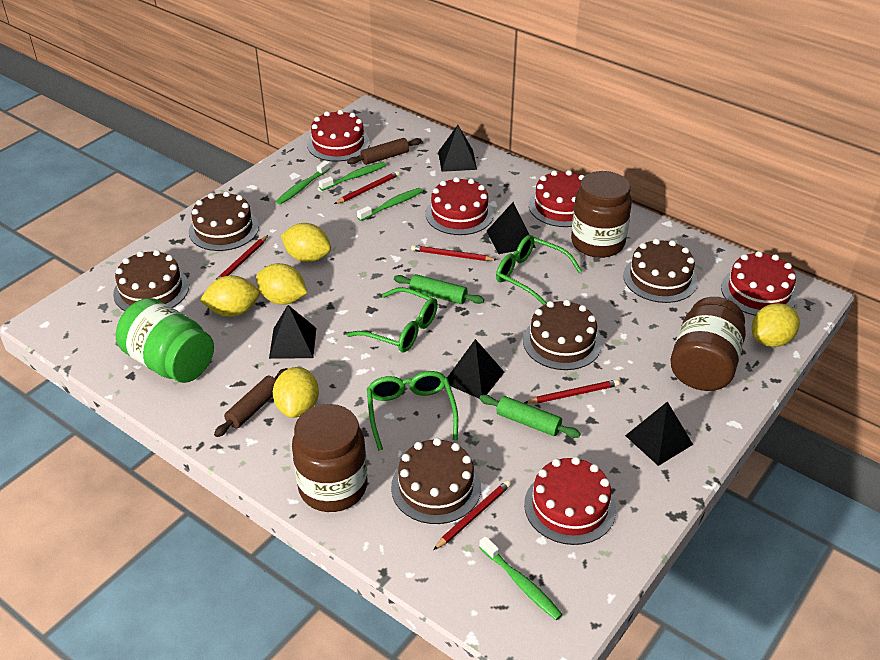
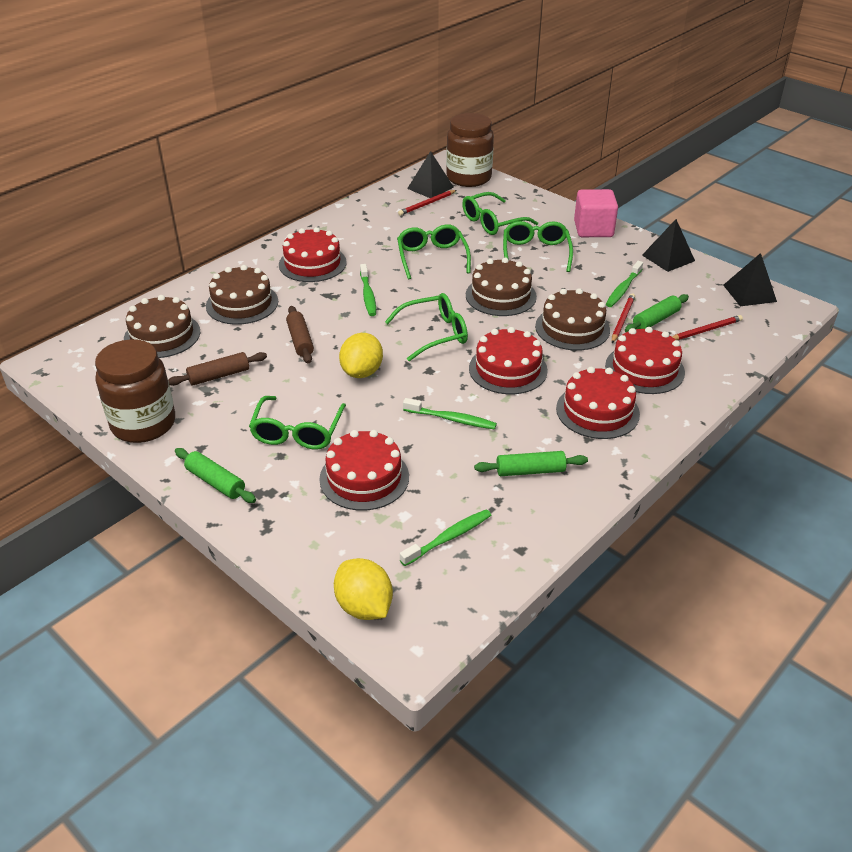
black pyramid: [269,305,316,359] [438,125,477,172] [447,339,504,398] [487,202,536,254] [625,401,693,466] = 5 -> [407,151,453,198] [642,219,695,272] [723,253,777,306] = 3
brown cake: [113,250,189,311] [189,191,259,251] [391,438,481,524] [523,300,602,370] [623,239,698,303] = 5 -> [124,295,201,358] [206,265,278,325] [466,258,537,316] [535,288,610,351] = 4
brown jar: [292,404,367,512] [571,171,632,258] [671,297,746,391] = 3 -> [95,339,175,443] [446,113,494,187] = 2
green glasses: [347,287,438,352] [367,371,458,451] [496,235,582,305] = 3 -> [249,396,346,449] [385,293,468,361] [397,224,471,280] [462,192,538,235] [503,221,573,272] = 5
green jar: [116,298,214,383] = 1 -> none = 0
green rolling pin: [394,274,484,304] [479,395,581,438] = 2 -> [175,448,256,503] [474,451,588,476] [625,294,689,332] = 3
pink cube: none = 0 -> [574,189,618,237] = 1
red pencil: [213,235,268,282] [334,171,400,204] [411,245,497,261] [433,480,511,550] [524,379,619,404] = 5 -> [398,190,456,216] [612,293,635,343] [672,315,743,340] = 3
yellow lemon: [200,275,260,317] [256,263,307,305] [273,367,319,418] [281,223,331,262] [752,303,800,347] = 5 -> [334,558,393,620] [339,333,383,378] = 2

